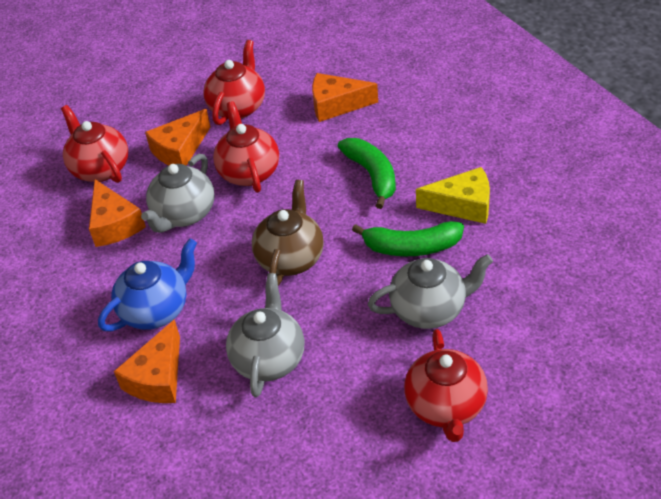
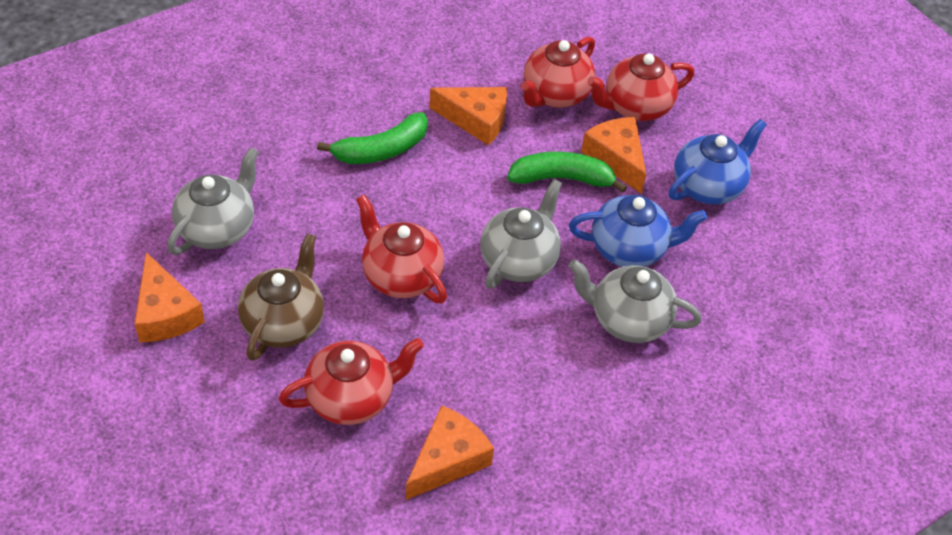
blue teapot: [98,239,197,331] = 1 -> [569,195,707,267] [669,119,767,204] = 2
yellow cheese: [416,167,490,224] = 1 -> none = 0

